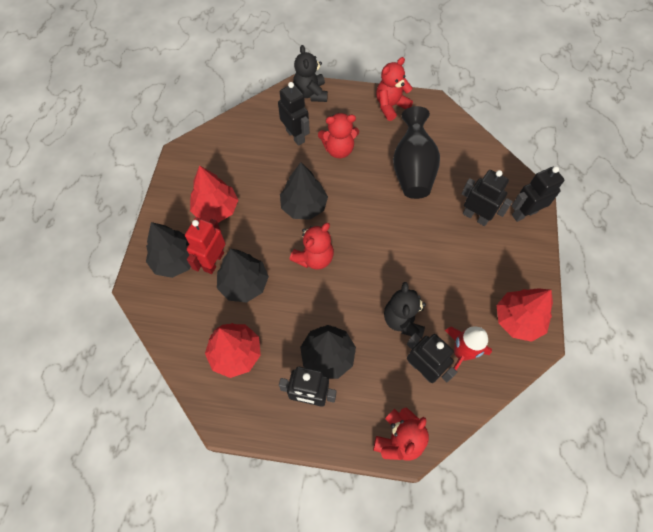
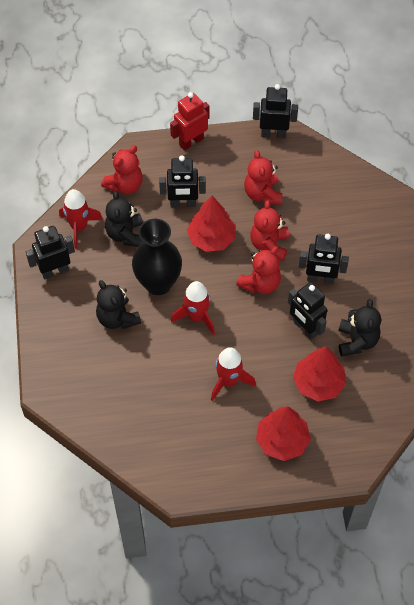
black teddy bear: [293,45,328,102] [384,282,426,339] = 2 -> [96,280,141,329] [105,191,143,247] [338,299,381,357] = 3
black tree: [146,222,191,278] [217,249,269,302] [280,162,328,220] [300,325,356,379] = 4 -> none = 0
red rocket: [445,326,492,370] = 1 -> [59,189,103,249] [171,281,215,335] [211,347,256,401] = 3

